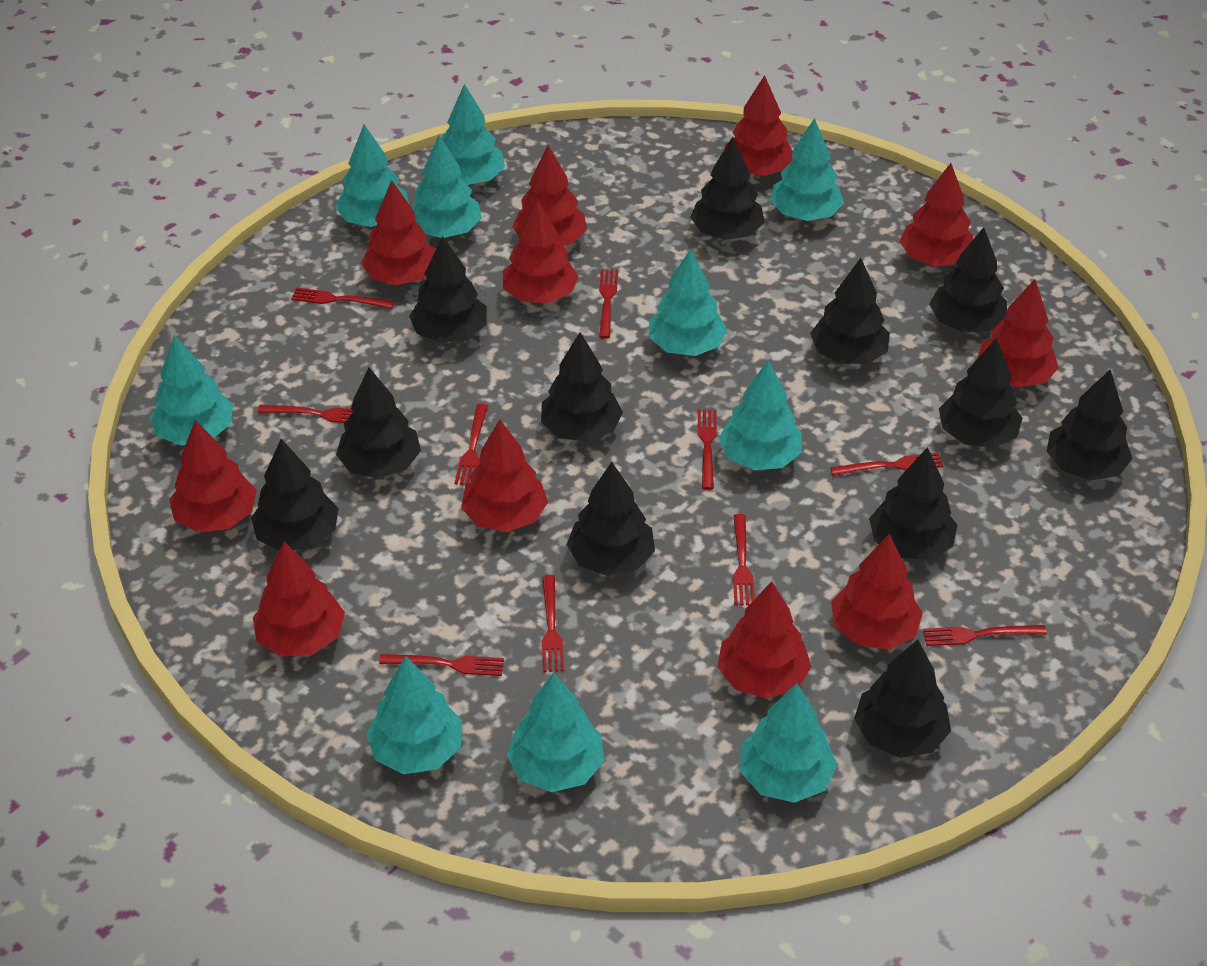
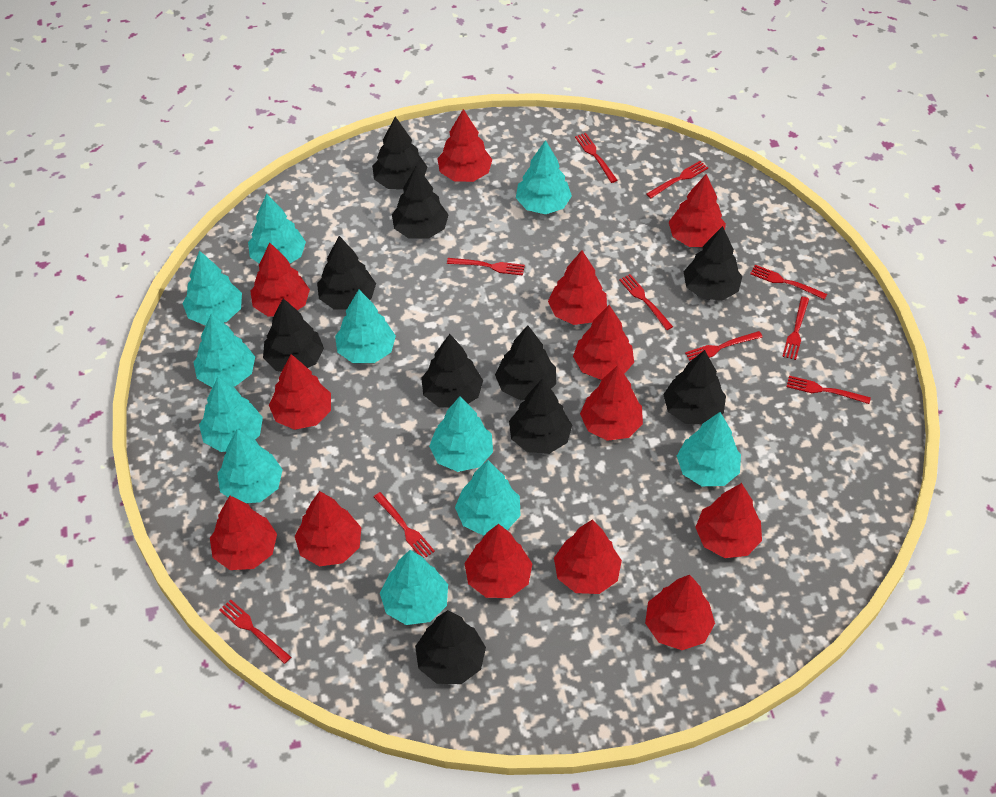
black tree: [251,439,339,550] [336,368,421,478] [409,236,487,343] [541,332,623,442] [567,462,655,576] [690,137,765,240] [810,258,890,364] [854,640,951,758] [869,447,957,560] [929,227,1007,333] [939,338,1023,448] [1047,370,1133,481] = 12 -> [263,298,324,372] [317,236,376,309] [372,116,427,189] [392,165,449,239] [415,610,486,684] [421,334,483,408] [495,325,556,400] [509,379,572,454] [663,350,726,424] [683,226,742,301] = 10
red tree: [169,420,257,532] [253,542,345,656] [361,180,435,285] [461,420,548,532] [503,199,579,303] [512,146,587,246] [718,581,811,699] [725,75,793,176] [831,534,923,649] [899,163,973,267] [977,279,1059,387] = 11 -> [210,496,277,570] [250,243,310,317] [269,354,331,430] [295,491,362,566] [437,109,493,182] [465,524,532,598] [548,250,607,325] [554,519,622,594] [573,305,634,380] [580,365,643,441] [645,575,715,650] [669,174,726,247] [695,483,762,558] = 13
turquoise tree: [150,335,233,446] [335,125,409,227] [366,656,462,774] [411,135,482,238] [441,84,505,185] [507,673,604,792] [649,249,728,356] [719,360,802,470] [740,683,837,803] [770,118,844,221] = 10 -> [182,250,242,326] [193,314,255,388] [199,377,263,452] [217,429,283,503] [248,193,306,264] [335,290,396,363] [380,550,448,625] [429,396,493,472] [455,460,521,536] [516,140,572,214] [677,412,741,486] = 11

